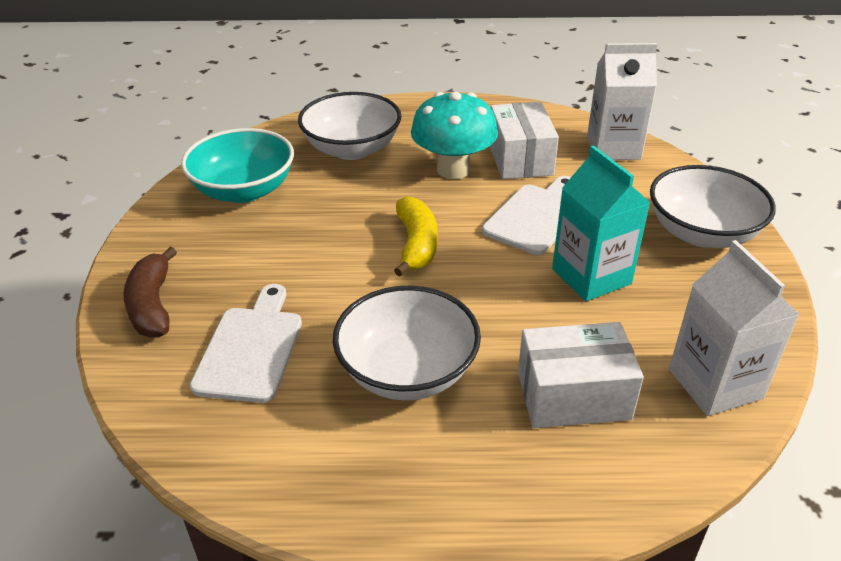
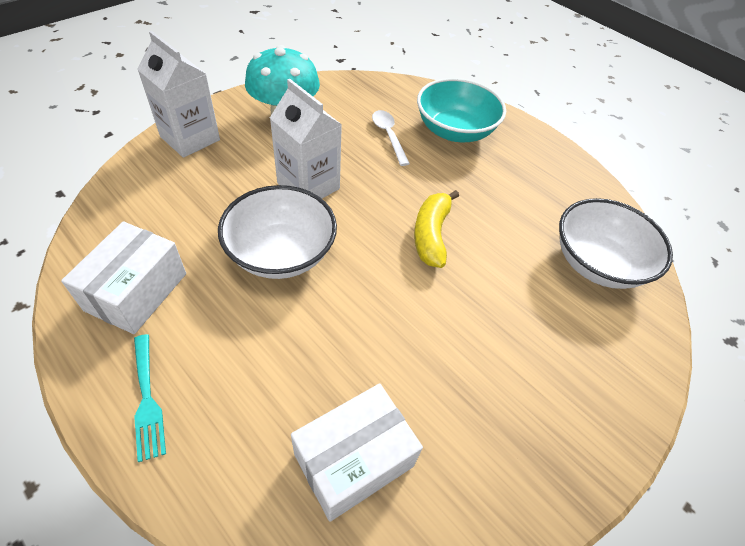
brown banana: [123,247,177,337] = 1 -> none = 0
turquoise carton: [552,146,651,301] = 1 -> none = 0
turquoise fork: none = 0 -> [134,334,166,462] = 1
white bowl: [298,92,401,160] [333,286,481,400] [650,165,776,248] = 3 -> [218,185,337,279] [559,198,673,289] = 2
white cutting board: [190,284,302,403] [482,176,571,255] = 2 -> none = 0
white spoon: none = 0 -> [372,110,410,166] = 1

